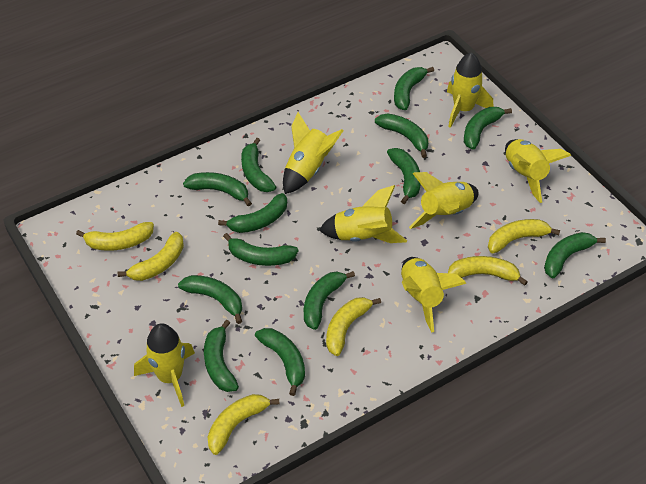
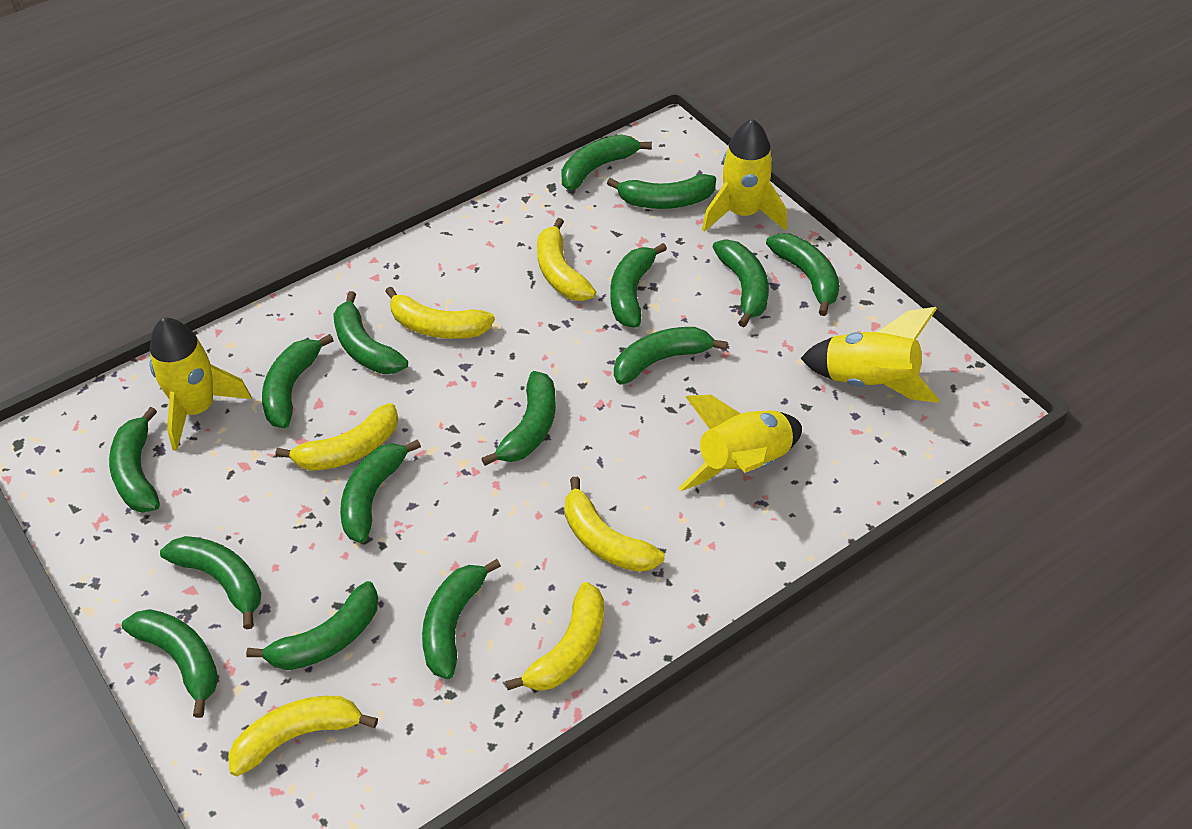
green banana: [178,275,242,324] [183,172,252,206] [204,320,239,392] [218,193,287,233] [223,233,298,266] [241,138,276,192] [255,328,305,396] [304,271,355,330] [375,113,428,158] [387,148,421,204] [394,67,434,110] [464,107,512,149] [544,232,606,278] = 13 -> [109,407,160,513] [122,609,218,718] [160,536,261,629] [246,581,378,670] [262,334,334,428] [333,291,408,374] [340,439,421,543] [422,559,501,679] [481,371,556,466] [561,135,652,191] [607,174,716,209] [610,243,667,328] [614,327,728,385] [712,240,769,327] [766,233,840,316] = 15
yellow rocket: [134,323,195,407] [283,112,344,194] [319,185,407,243] [401,257,467,333] [409,172,479,229] [447,52,493,128] [505,139,571,203] = 7 -> [150,318,252,451] [678,395,802,491] [702,119,787,232] [801,307,940,403] = 4

